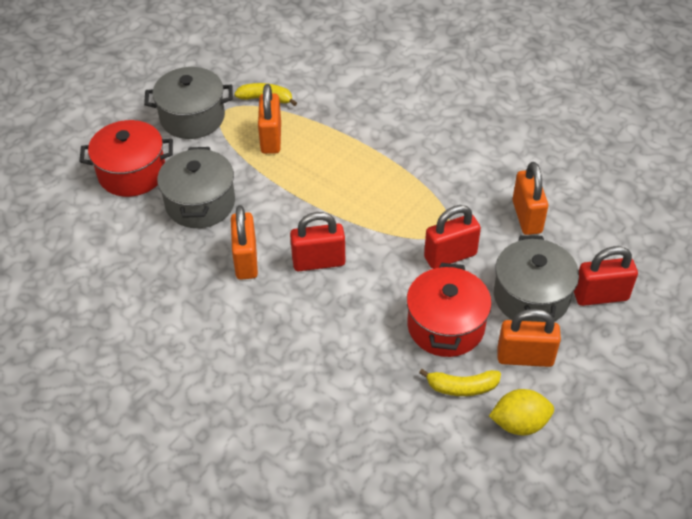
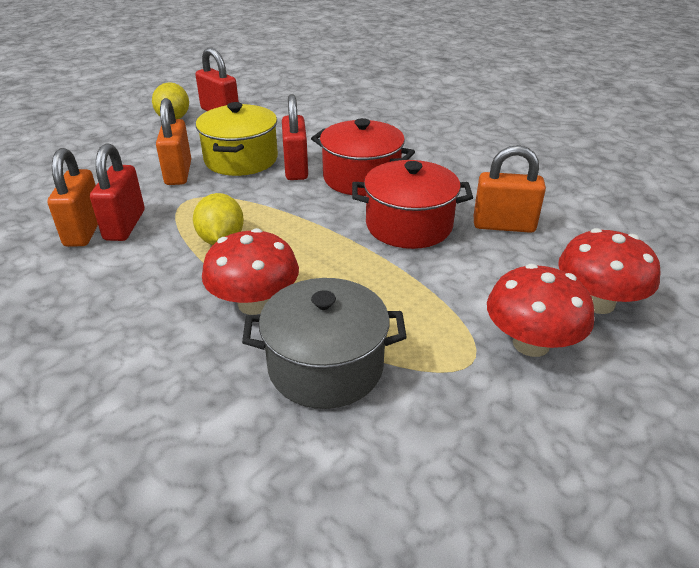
grey pot: [144,67,233,139] [157,147,235,228] [494,236,579,322] = 3 -> [242,278,407,409] = 1
orange padlock: [231,205,258,280] [258,84,281,154] [497,309,561,367] [513,162,548,235] = 4 -> [48,148,98,247] [156,98,191,185] [474,145,546,233] = 3
red mushroom: none = 0 -> [202,228,299,315] [487,264,594,357] [558,228,661,314] = 3
yellow banana: [234,83,297,106] [419,369,501,396] = 2 -> none = 0
yellow lemon: [489,389,554,436] = 1 -> [152,82,189,119] [193,193,244,245] = 2
yellow pot: none = 0 -> [196,102,278,176] = 1

